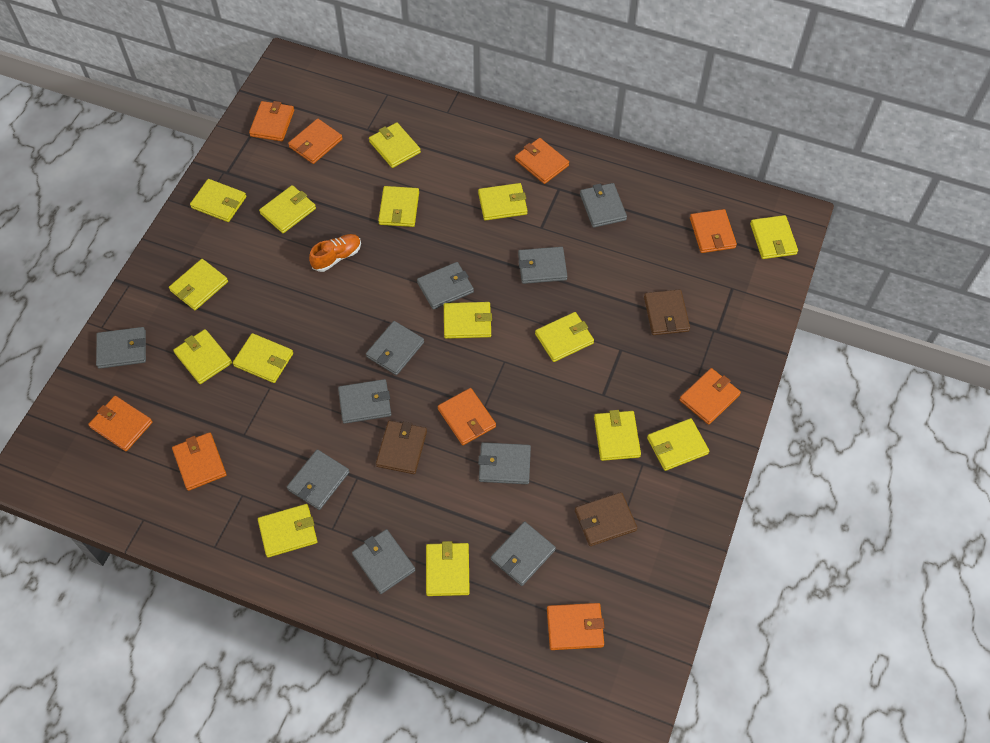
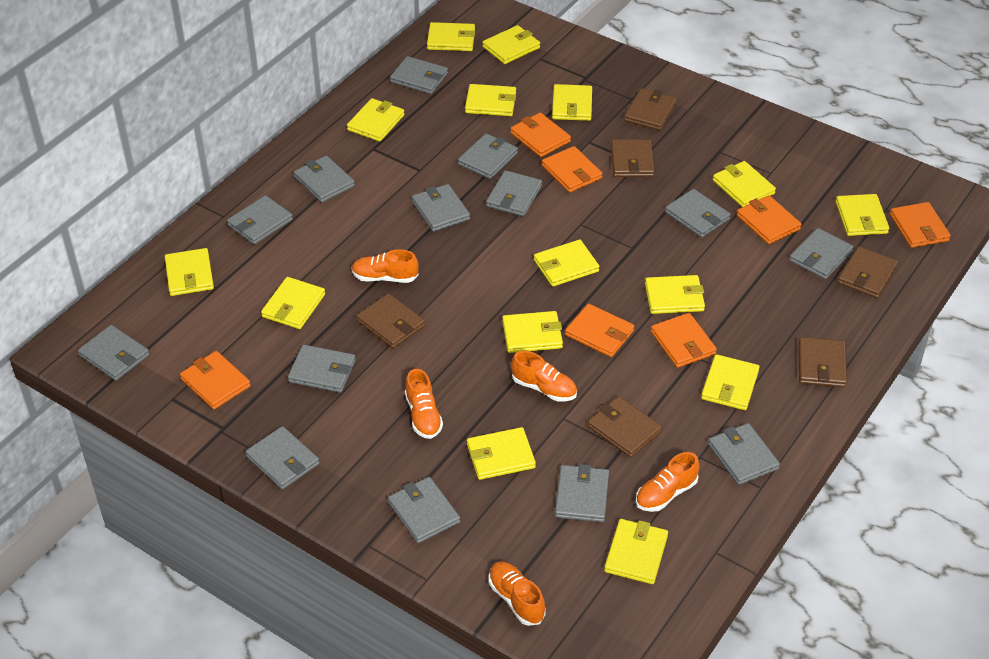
brown wallet: [376,421,427,474] [575,492,637,546] [644,289,690,335] = 3 -> [356,293,425,348] [588,396,662,457] [611,139,654,177] [624,88,677,131] [798,337,847,387] [838,246,898,298] = 6
grey wallet: [96,327,146,369] [287,449,349,510] [338,379,391,424] [352,529,415,594] [366,321,424,375] [417,262,474,310] [478,442,531,484] [491,521,556,586] [518,247,567,284] [580,183,627,228] = 10 -> [78,325,149,381] [227,195,293,245] [245,426,320,490] [288,345,356,393] [294,155,355,203] [388,477,460,543] [390,56,448,94] [412,184,470,232] [458,133,518,179] [486,170,542,217] [555,464,609,522] [665,189,731,238] [708,423,780,485] [789,228,854,279] = 14
orange shoe: [309,234,361,272] = 1 -> [351,249,419,283] [405,369,443,439] [489,561,546,626] [511,351,577,402] [636,452,699,512] = 5
orange wallet: [88,396,153,451] [172,432,227,491] [249,101,294,141] [288,119,343,164] [438,388,496,445] [515,138,569,184] [547,603,604,650] [679,368,741,425] [690,209,737,253] = 9 -> [180,351,251,409] [511,112,571,157] [542,146,602,193] [565,304,634,357] [651,313,717,368] [737,195,802,244] [890,202,951,248] = 7

